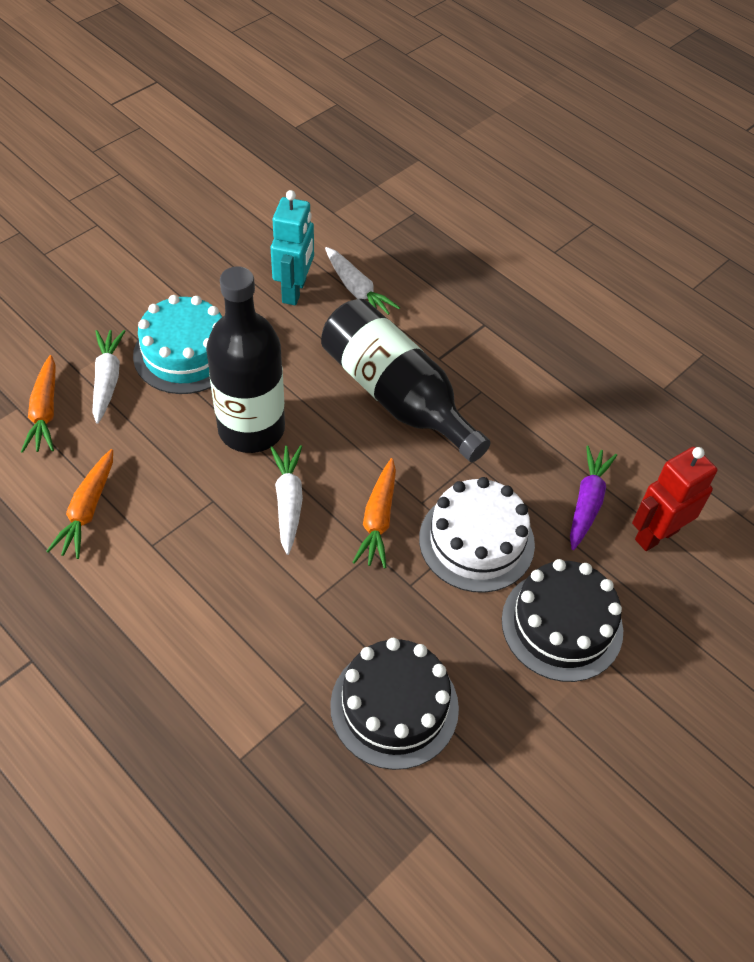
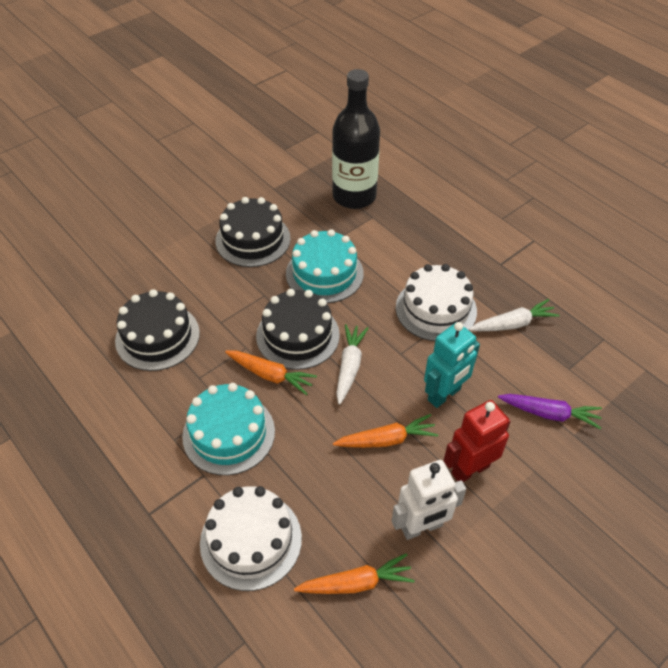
black bottle: [206,266,285,453] [321,299,491,462] = 2 -> [332,69,380,209] = 1
black cake: [330,638,459,770] [502,559,623,682] = 2 -> [115,289,200,371] [216,197,291,267] [256,289,340,370] = 3
turquoise cake: [133,295,222,394] = 1 -> [182,383,275,475] [286,229,364,303] = 2
white cake: [419,477,535,593] = 1 -> [200,486,302,591] [396,264,477,341] = 2
white carrot: [92,330,125,423] [270,445,303,555] [325,247,400,315] = 3 -> [336,324,369,405] [469,299,560,331] = 2
white robot: none = 0 -> [392,460,466,540] = 1

